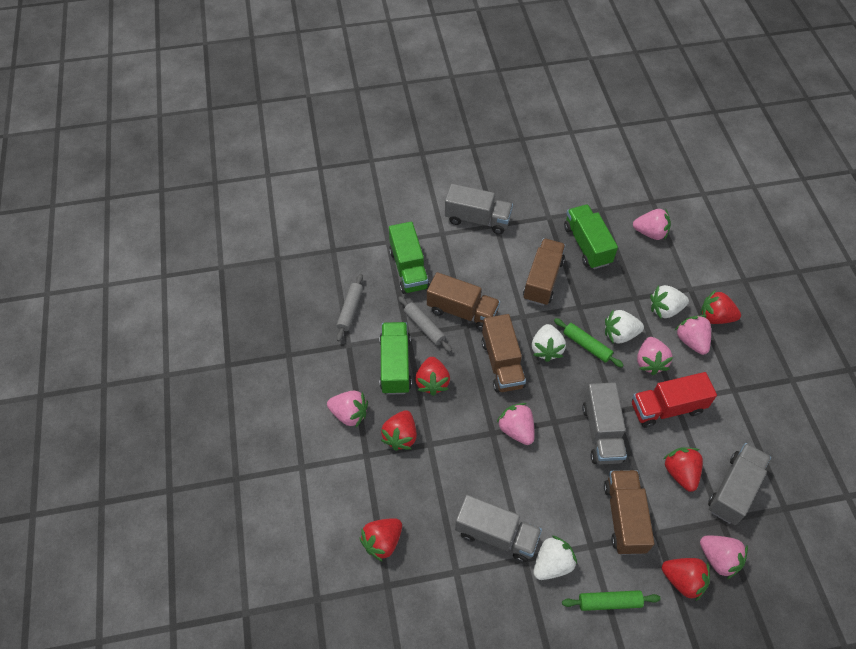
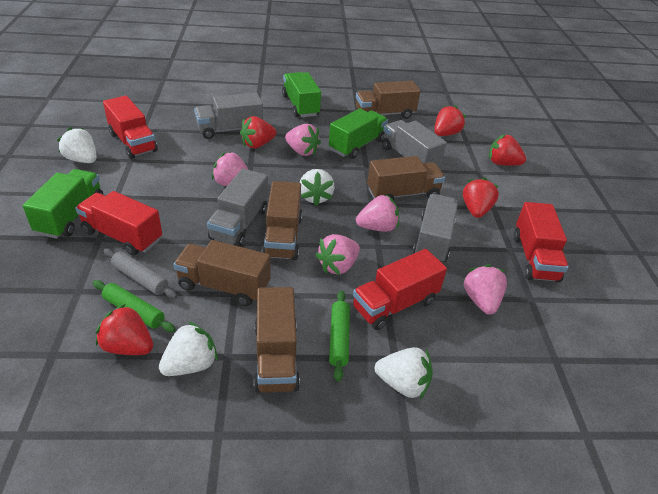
brown truck: [427,272,500,331] [482,314,526,393] [523,238,566,306] [604,470,655,555] = 4 -> [173,240,271,306] [254,287,300,393] [262,181,302,260] [356,81,420,119] [367,156,445,200] = 5
grey rolling pin: [336,274,363,341] [398,296,452,352] = 2 -> [103,249,178,299] = 1
pink strawberry: [327,391,368,427] [496,403,535,445] [633,209,671,240] [637,337,673,375] [675,315,711,355] [700,535,748,579] = 6 -> [212,152,248,186] [285,124,321,156] [316,234,360,275] [356,195,399,232] [463,264,507,315] = 5
red strawberry: [359,518,402,562] [381,410,417,451] [415,357,450,396] [662,558,710,601] [663,448,703,492] [701,290,741,324] = 6 -> [96,304,153,355] [240,116,277,148] [434,105,466,136] [463,177,499,218] [489,134,526,166] = 5
red truck: [632,372,717,428] = 1 -> [75,191,162,256] [103,96,158,159] [353,249,447,330] [514,202,569,283] = 4

